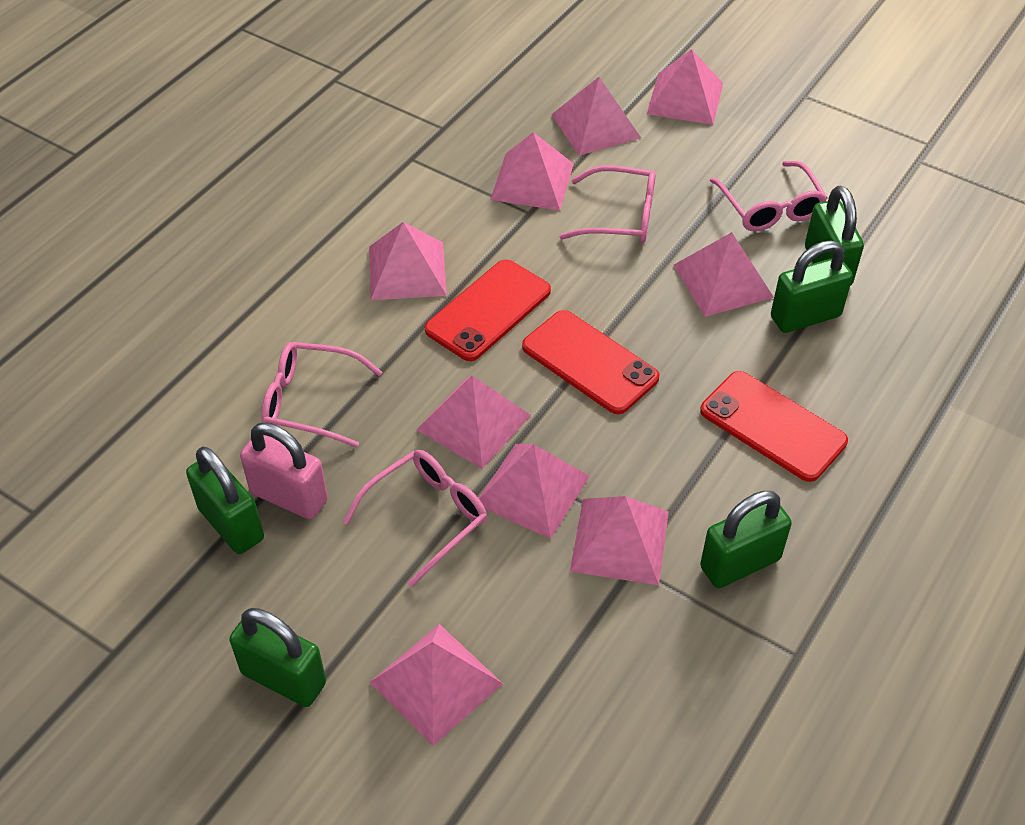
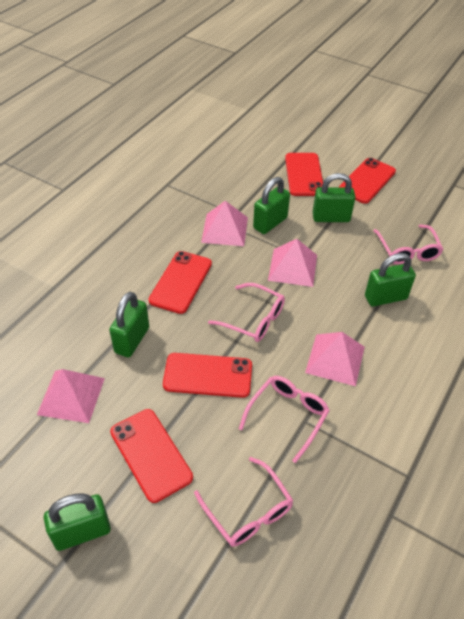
pink padlock: [240,422,328,519] = 1 -> none = 0
pink pyramid: [369,222,447,300] [369,624,503,746] [416,376,531,469] [479,444,590,539] [490,132,574,211] [551,77,641,156] [570,496,669,585] [647,49,723,125] [673,232,774,317] = 9 -> [37,369,105,423] [201,201,248,246] [268,239,317,287] [305,332,365,386] = 4
red phone: [425,259,551,361] [522,310,660,414] [700,371,848,482] = 3 -> [110,409,193,503] [148,251,212,314] [163,353,252,398] [285,153,323,196] [339,158,396,204] = 5

